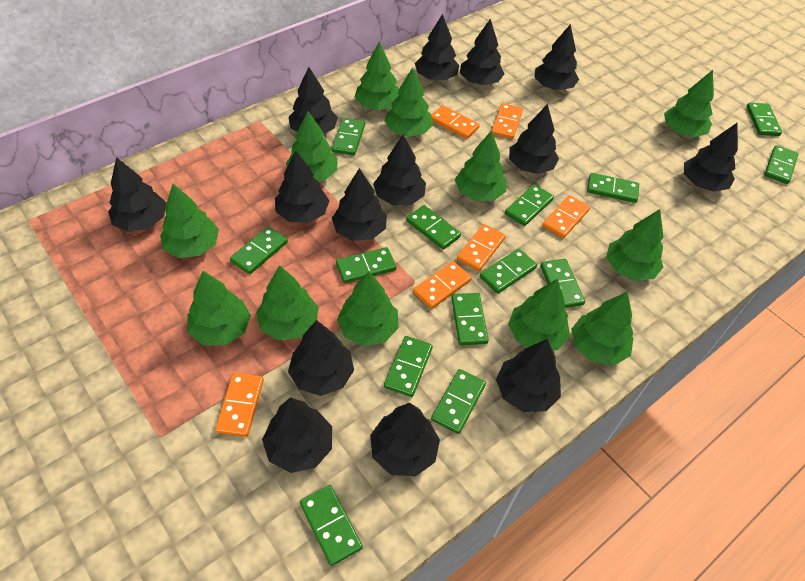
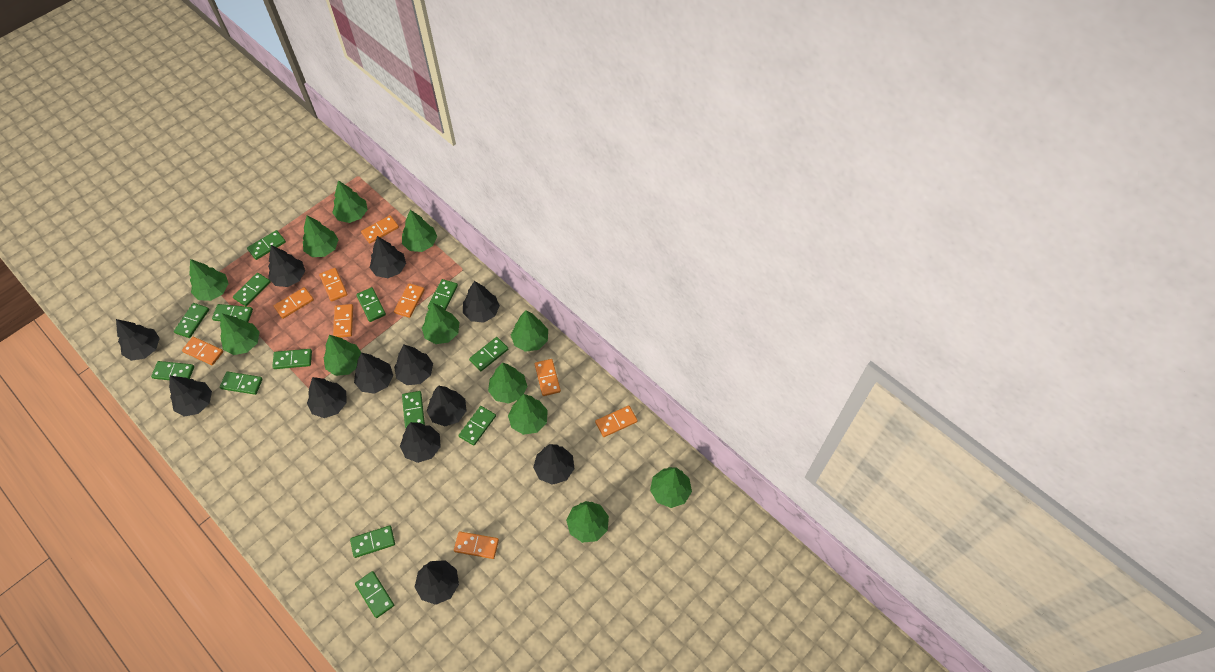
black tree: [108,157,166,232] [262,397,332,473] [275,151,329,223] [288,67,338,134] [288,320,354,396] [332,168,387,241] [370,403,440,476] [373,135,426,205] [415,14,460,80] [460,19,504,85] [496,339,561,412] [509,104,559,174] [534,24,579,90] [684,123,738,192] = 14 -> [116,319,160,361] [169,376,212,417] [268,245,305,287] [307,377,347,418] [354,353,393,394] [370,236,406,278] [394,345,433,385] [400,422,441,463] [415,560,459,605] [427,386,467,426] [463,281,500,323] [533,444,575,485] = 12
orange domino: [215,373,264,437] [413,261,472,309] [431,105,480,139] [457,224,506,271] [492,103,523,139] [542,195,590,238] = 6 -> [182,337,223,365] [274,287,314,319] [319,268,348,302] [333,304,353,337] [361,215,399,244] [394,283,425,318] [454,531,499,559] [535,359,561,396] [595,406,638,437] = 9

